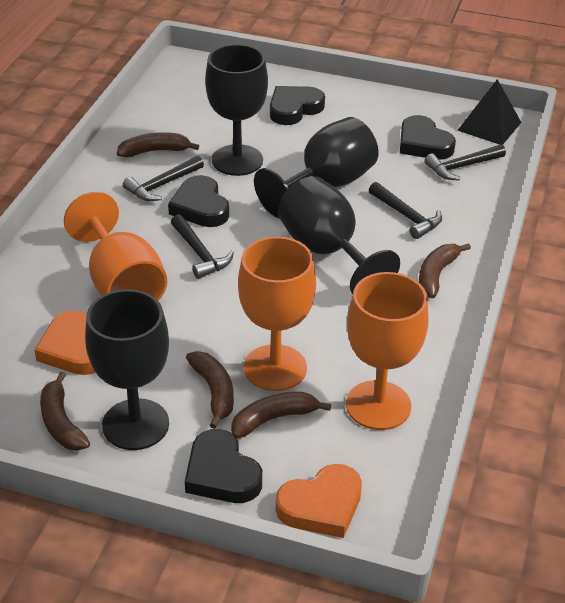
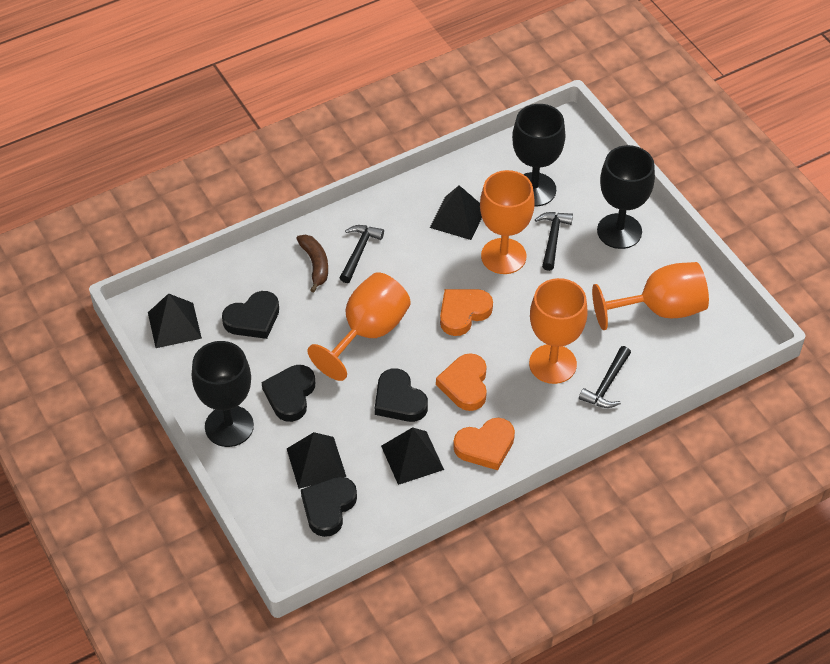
black goblet: [85,289,169,450] [205,44,268,176] [254,117,379,219] [278,176,400,295] = 4 -> [192,341,254,447] [512,104,565,207] [597,145,655,249] = 3
black hammer: [123,156,204,201] [171,214,234,279] [369,182,442,239] [424,144,506,180] = 4 -> [340,225,384,283] [535,212,573,271] [579,346,631,408] = 3
black pyramid: [457,79,522,145] = 1 -> [148,293,202,348] [287,432,346,489] [381,427,444,485] [430,185,482,240] = 4
brown banana: [40,372,90,451] [117,132,199,157] [186,351,234,429] [231,392,331,438] [419,243,471,298] = 5 -> [296,235,328,292] = 1
orange goblet: [64,192,167,301] [238,236,316,391] [346,272,429,430] = 3 -> [307,272,411,381] [480,170,535,274] [529,278,587,384] [592,262,709,330] = 4
orange heart: [35,310,95,375] [276,464,362,538] = 2 -> [436,353,487,411] [440,289,493,336] [453,418,515,470] = 3

